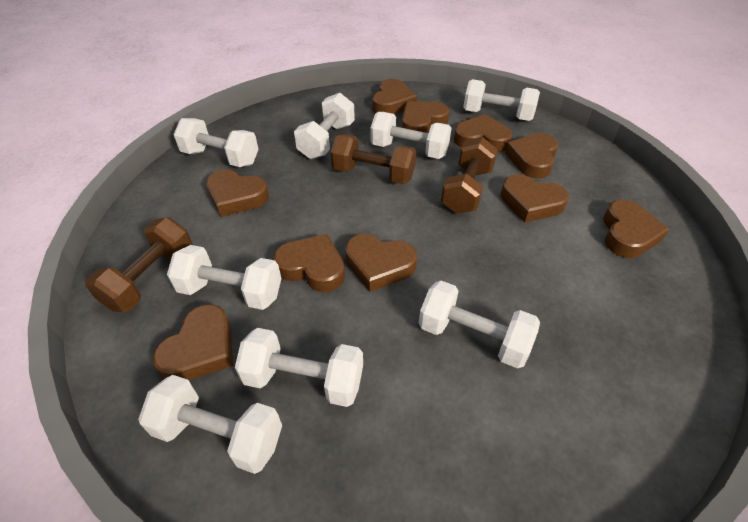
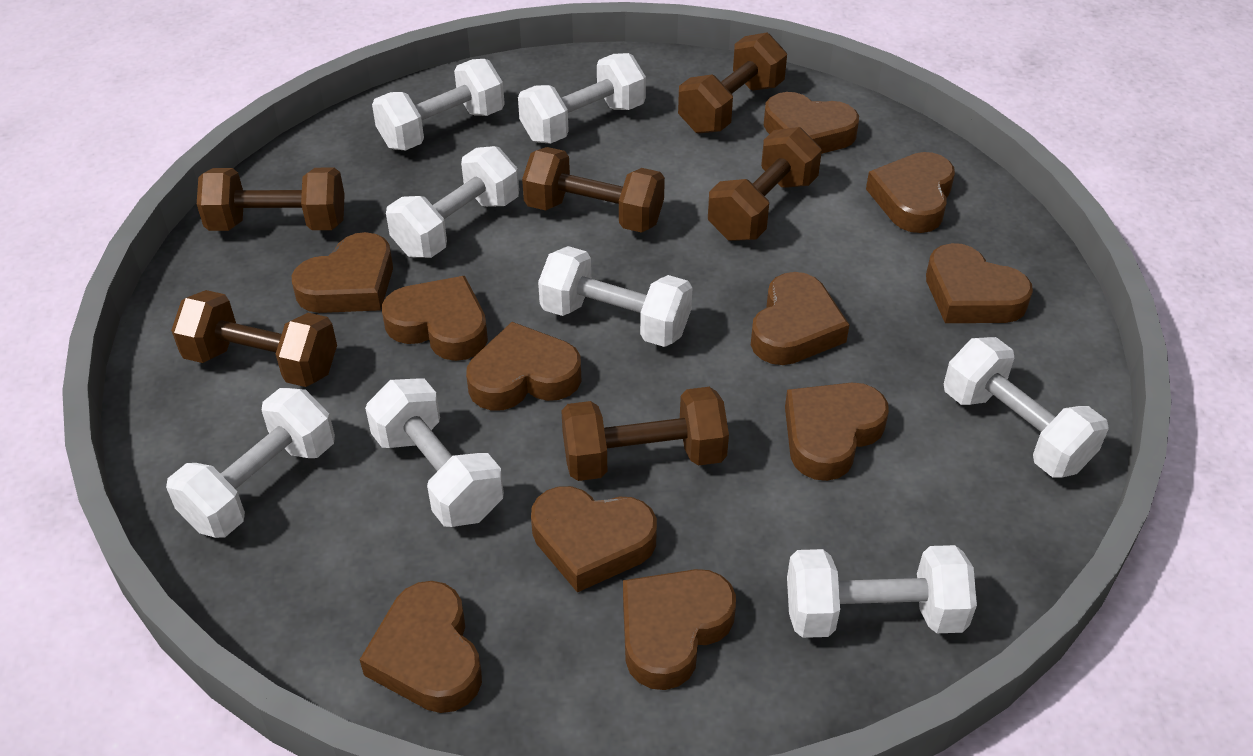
brown dumbbell: [85,217,193,312] [330,134,416,184] [441,137,498,214] = 3 -> [171,290,337,387] [197,168,345,231] [522,147,665,233] [561,387,729,481] [678,33,787,134] [708,127,822,241] = 6
brown heart: [153,304,233,380] [206,169,269,217] [274,234,345,292] [345,234,417,292] [373,79,417,114] [402,101,450,133] [454,114,512,152] [501,174,569,223] [505,133,559,179] [603,199,670,258] = 10 -> [292,232,393,313] [359,581,482,713] [382,276,488,361] [466,322,581,411] [531,486,657,592] [623,569,736,690] [751,272,849,365] [763,92,859,154] [785,383,889,481] [866,152,955,233] [926,243,1033,323] = 11

